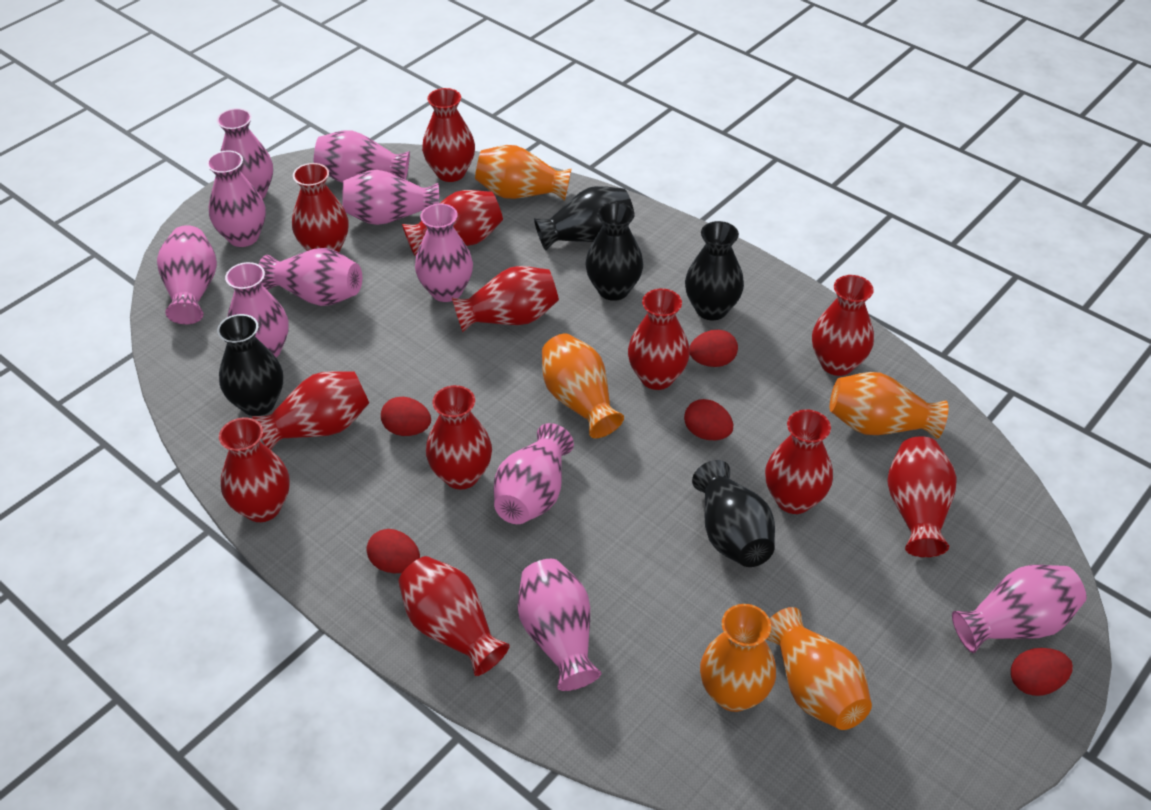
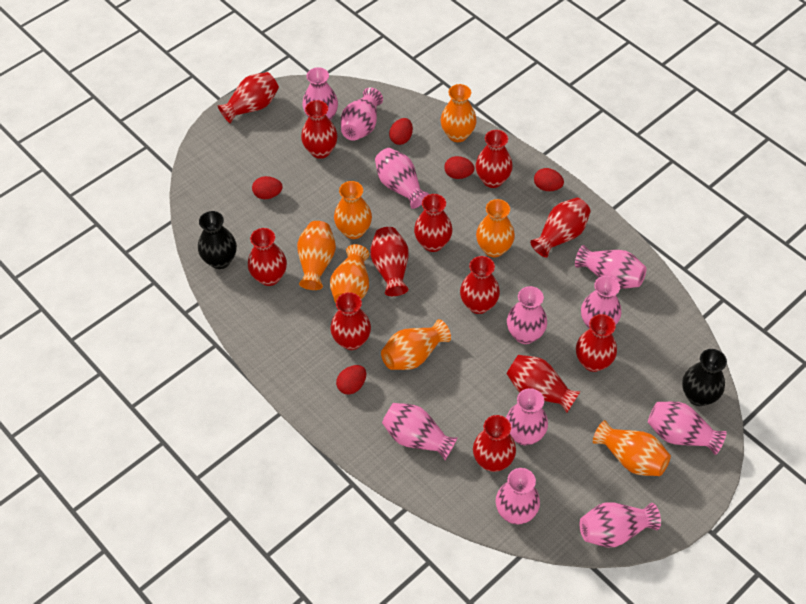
black vase: [217,314,283,416] [534,186,634,251] [585,202,643,301] [685,221,744,320] [692,460,775,567] = 5 -> [198,211,237,269] [682,349,727,406] = 2
orange vase: [475,145,572,201] [542,333,624,438] [700,604,776,712] [766,607,872,730] [830,372,948,439] = 5 -> [297,221,336,290] [330,244,369,303] [334,181,372,239] [381,319,451,370] [441,84,477,142] [476,199,515,257] [593,420,671,476] = 7

